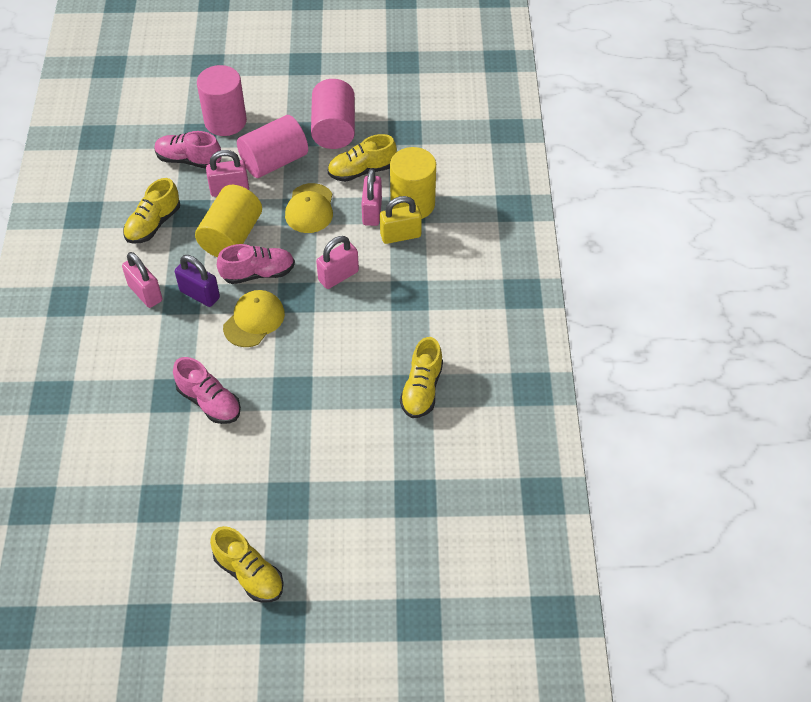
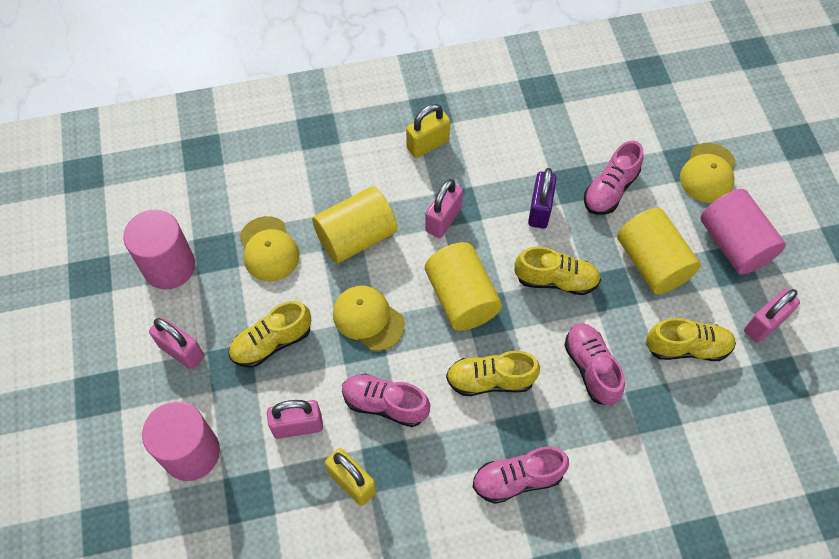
pink shoe: [154,131,221,169] [173,357,241,424] [217,244,295,284] = 3 -> [342,373,430,427] [473,446,569,504] [564,323,625,405] [584,141,644,215] = 4
yellow cap: [223,290,285,347] [285,183,333,233] = 2 -> [239,216,299,281] [333,285,405,351] [680,143,736,203] = 3
yellow cylinder: [195,185,262,257] [390,147,436,219] = 2 -> [312,186,397,263] [425,242,502,331] [617,208,701,294] = 3
yellow padlock: [380,196,422,244] = 1 -> [325,448,376,506] [406,104,450,158] = 2

